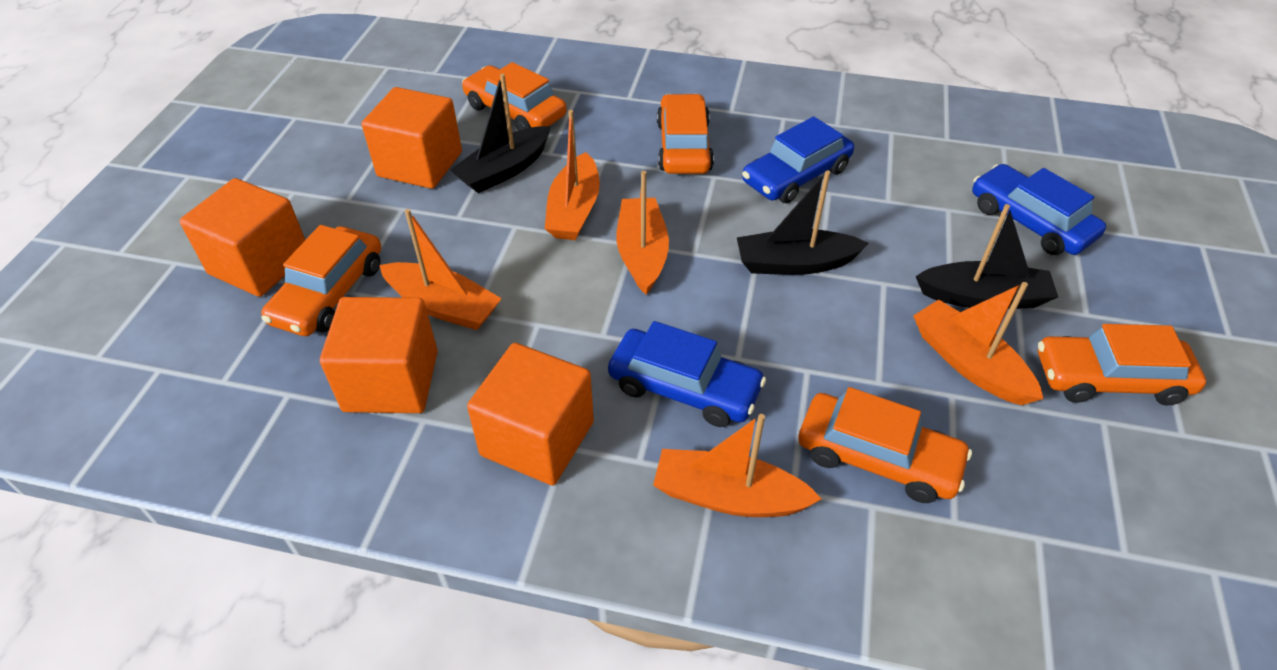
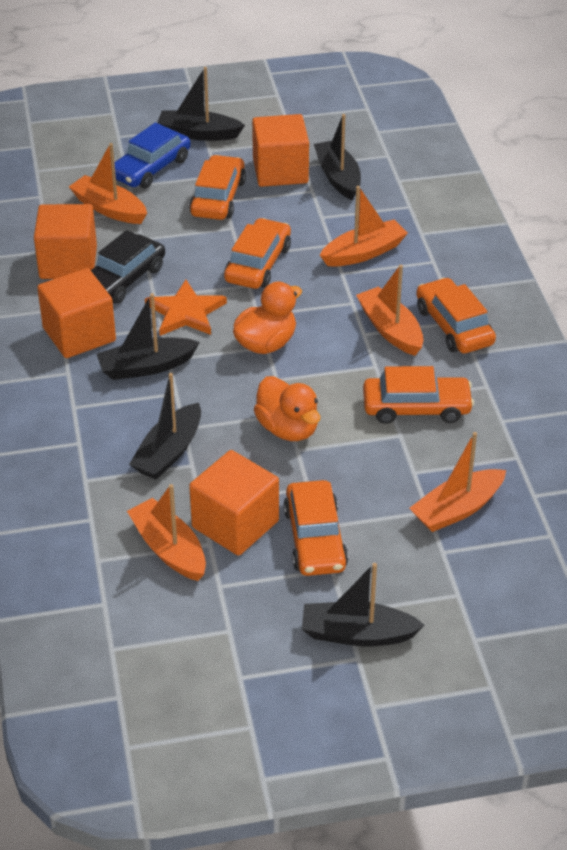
black boat: [450,73,551,193] [737,170,869,275] [916,204,1058,309] = 3 -> [97,293,200,380] [129,373,201,480] [157,67,245,141] [302,563,425,646] [314,114,361,200] = 5
black car: none = 0 -> [91,230,165,304] = 1
blue car: [608,321,766,427] [742,116,854,203] [972,164,1106,255] = 3 -> [114,122,191,188] = 1
orange duck: none = 0 -> [233,282,302,354] [254,376,320,441] = 2
orange star: none = 0 -> [145,280,227,336] = 1

